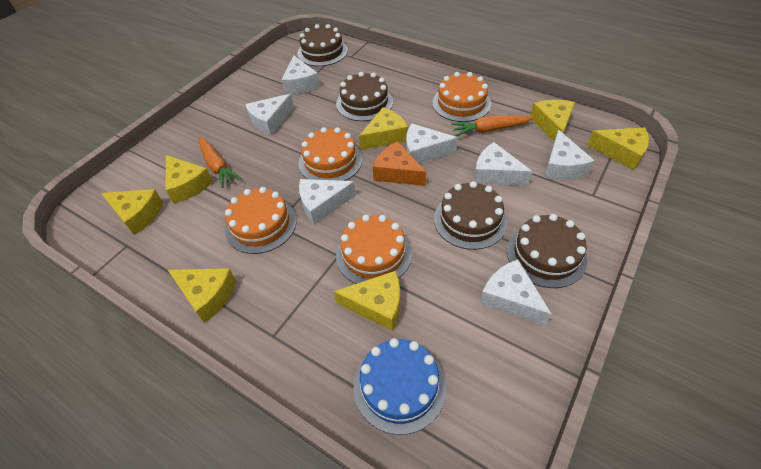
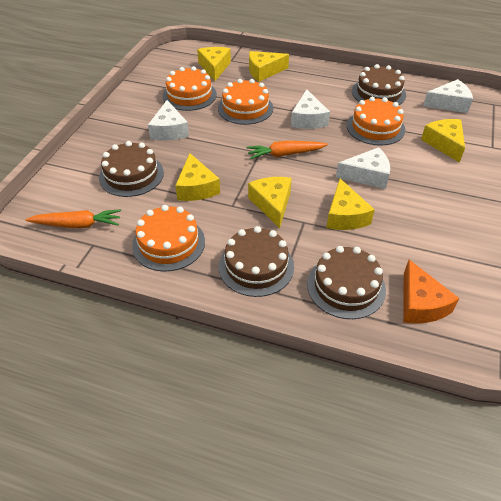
blue cake: [354,338,446,435] = 1 -> none = 0
white cheese: [245,94,294,135] [281,56,320,94] [299,179,356,225] [406,123,458,163] [474,142,533,186] [480,259,552,326] [544,129,595,180] = 7 -> [148,100,189,141] [291,89,330,129] [336,147,390,189] [423,79,473,113] = 4
yellow cheese: [101,189,163,235] [165,155,213,203] [168,268,236,323] [334,271,400,331] [359,107,408,150] [530,100,575,141] [587,128,649,170] = 7 -> [175,153,220,201] [197,47,231,81] [248,177,292,228] [249,51,289,82] [326,179,375,230] [421,119,465,163] = 6

